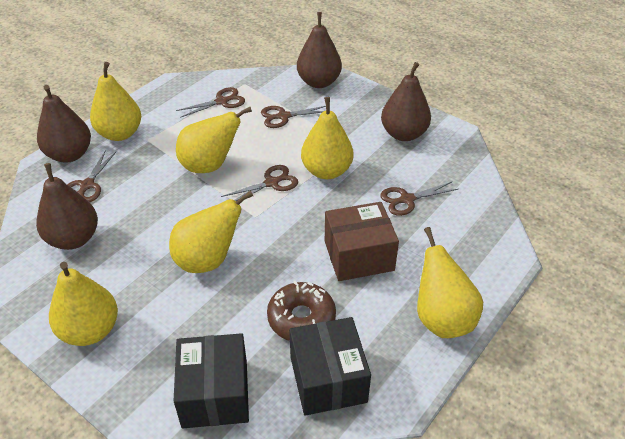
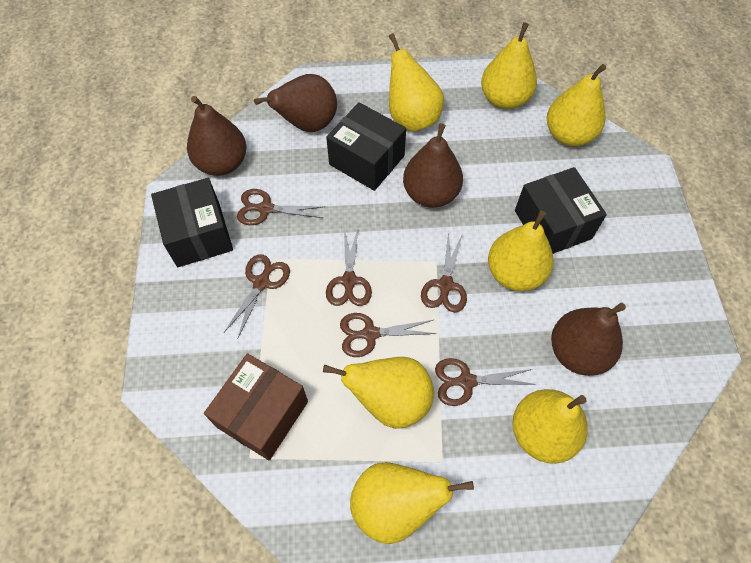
black box: [174,333,249,428] [289,317,371,416] = 2 -> [151,178,233,267] [326,102,406,191] [515,167,607,254] = 3
brown donut: [267,281,336,341] = 1 -> none = 0
brown scissors: [67,150,116,202] [176,87,245,118] [221,165,298,201] [261,106,326,128] [380,182,458,216] = 5 -> [224,254,290,338] [237,189,325,225] [326,228,372,306] [340,313,437,357] [421,231,467,312] [435,358,533,406] = 6
yellow pear: [49,262,118,346] [90,62,141,141] [169,190,253,273] [176,107,252,173] [301,97,354,179] [417,227,483,338] = 6 -> [323,357,434,429] [350,462,474,544] [389,33,444,132] [481,22,537,109] [488,211,554,291] [512,389,588,464] [547,64,606,146] = 7

